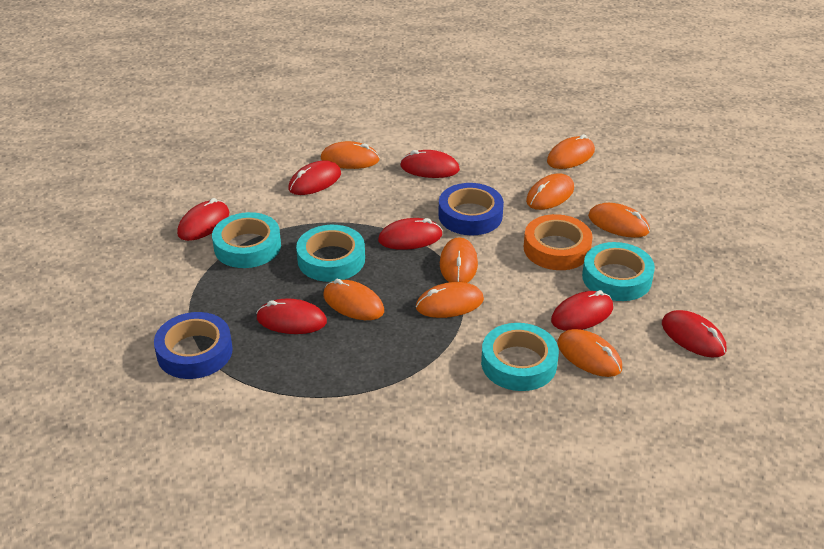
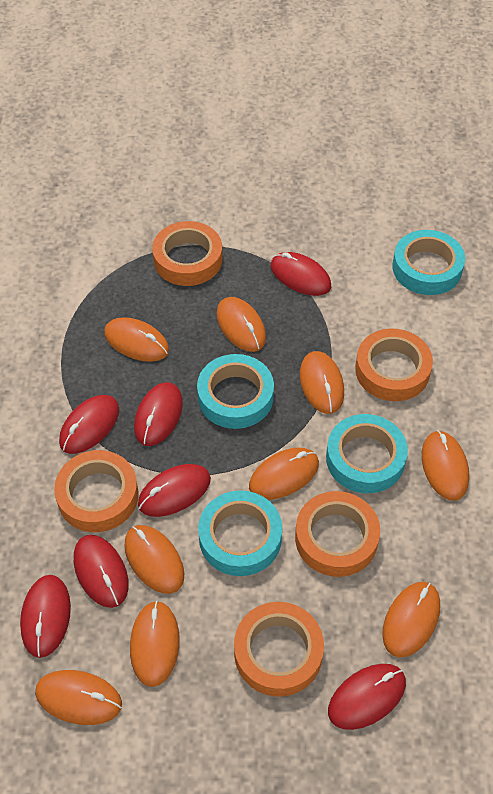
blue tape: [154,312,233,379] [438,183,504,235] = 2 -> none = 0
orange mouse: [321,141,380,169] [323,279,384,320] [416,282,484,318] [440,237,478,283] [526,173,574,210] [547,134,595,169] [557,329,622,377] [588,203,650,238] = 8 -> [35,670,122,725] [104,317,169,362] [124,525,184,594] [130,601,180,687] [216,297,266,352] [249,448,319,500] [300,351,344,414] [382,582,440,657] [422,430,469,501] = 9
orange tape: [524,214,593,270] = 1 -> [54,450,139,532] [152,221,222,286] [234,602,324,697] [295,491,380,577] [355,329,433,401] = 5

